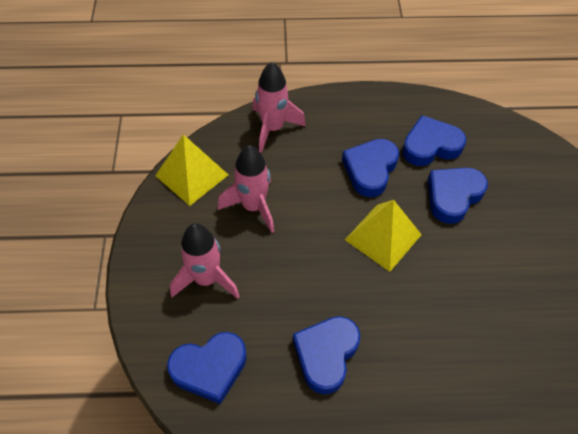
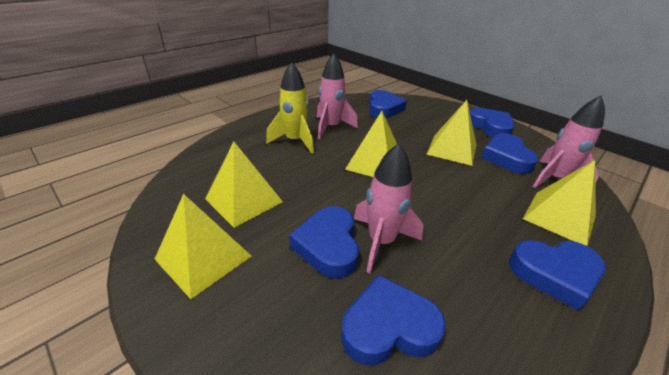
blue heart: [167,332,247,404] [293,316,361,394] [342,139,399,197] [402,115,466,166] [428,168,488,224] = 5 -> [289,206,359,279] [341,275,446,365] [369,90,407,118] [470,107,514,138] [481,133,538,174] [509,240,606,311] = 6
yellow pyramid: [155,134,228,206] [345,200,422,272] = 2 -> [155,194,251,299] [205,142,283,228] [345,111,397,177] [426,100,477,166] [523,160,596,246] = 5
yellow rocket: none = 0 -> [266,62,314,153] = 1

